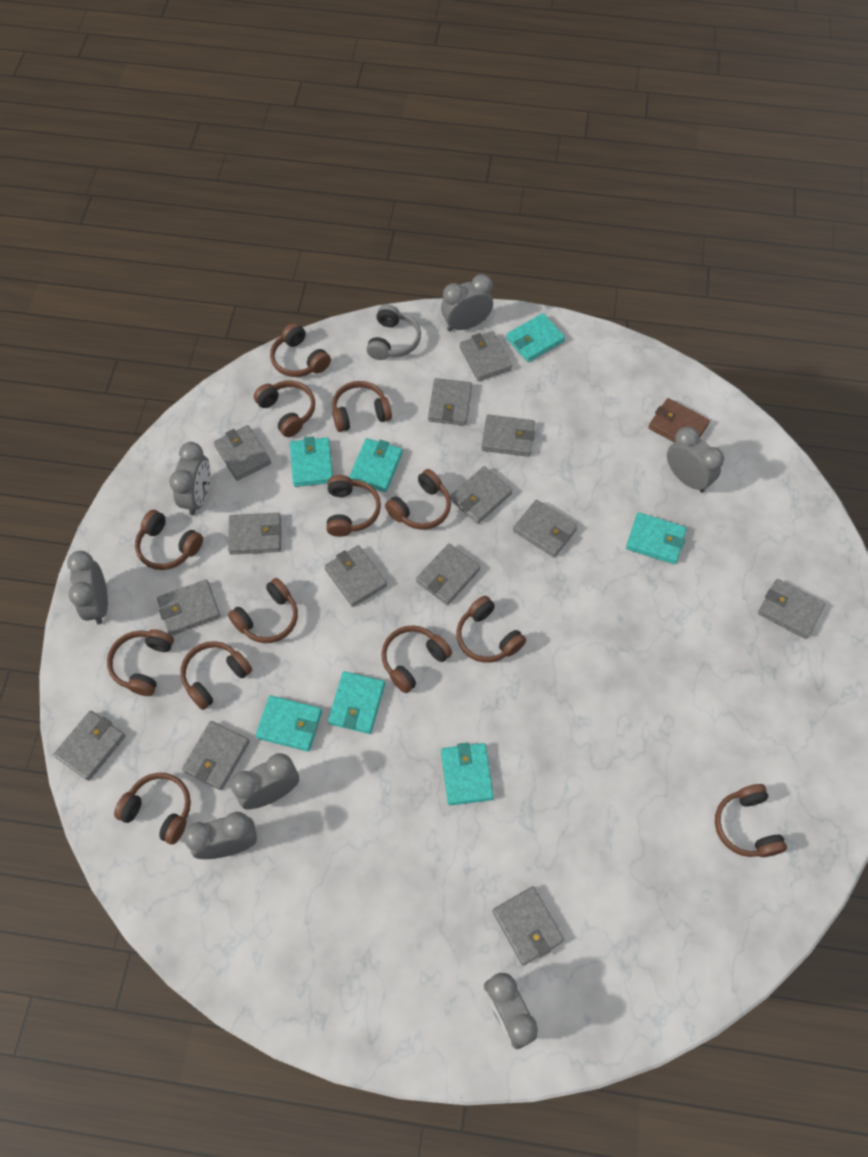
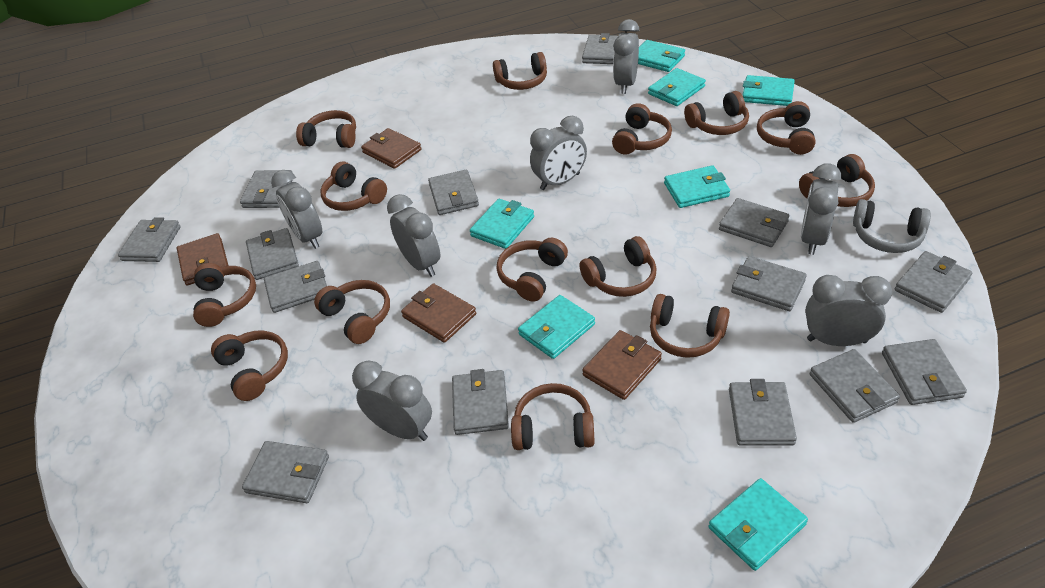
brown headphones: [107,629,174,696] [114,773,191,845] [135,510,203,570] [180,641,252,710] [228,578,298,643] [254,381,315,437] [270,323,331,377] [326,475,381,537] [332,381,392,432] [381,625,452,693] [385,469,451,530] [456,596,526,663] [715,784,787,857] = 13 -> [193,263,256,327] [211,331,288,401] [296,110,356,148] [314,280,390,344] [320,162,387,211] [493,52,547,90] [496,238,568,302] [511,383,595,450] [579,236,656,297] [612,103,672,155] [650,294,730,358] [684,91,749,135] [757,101,816,155] [799,154,875,207] = 14
brown wallet: [648,398,710,442] = 1 -> [177,233,229,285] [361,128,422,169] [401,283,476,343] [582,330,662,400] = 4

